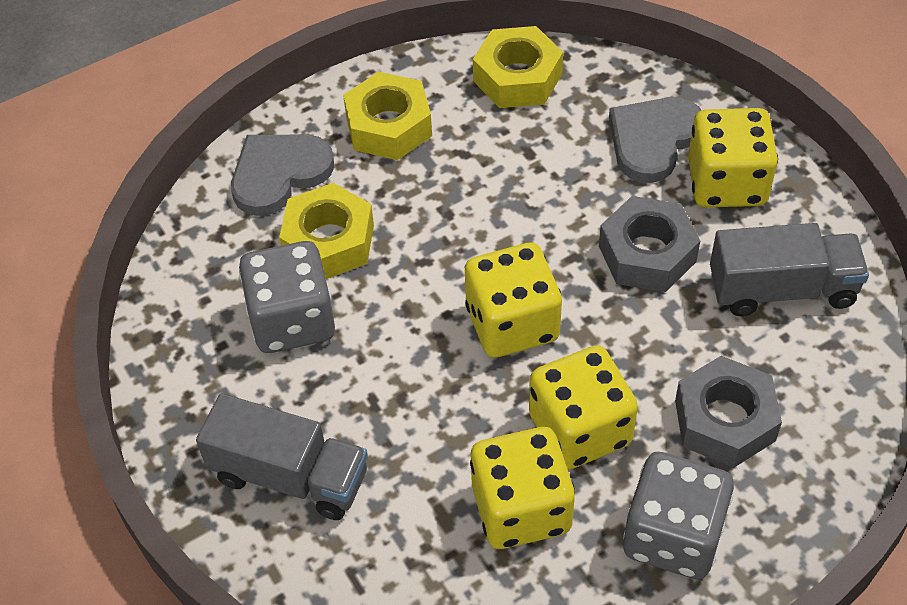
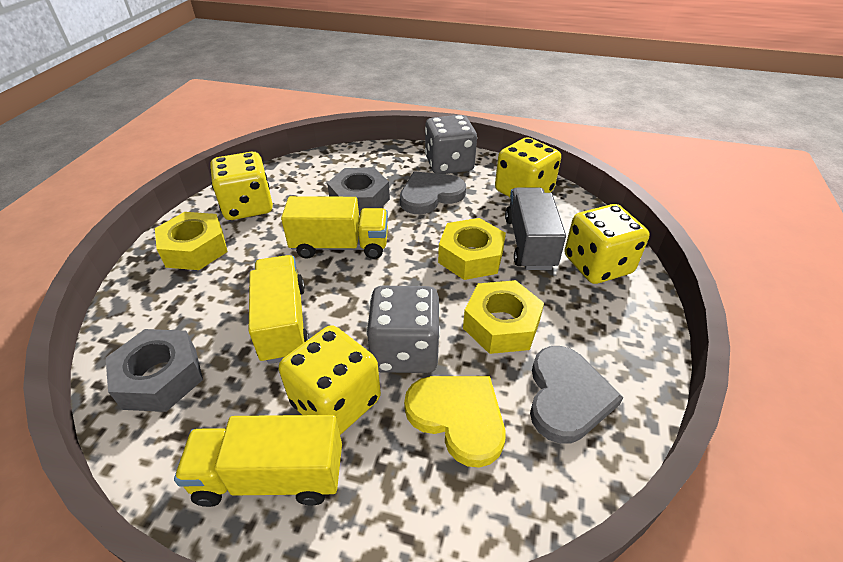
grey truck: [196,393,368,520] [710,223,869,316] = 2 -> [505,188,566,270] = 1
yellow heart: none = 0 -> [404,376,505,468] = 1
yellow truck: none = 0 -> [174,415,342,507] [249,255,309,364] [281,196,388,259] = 3

